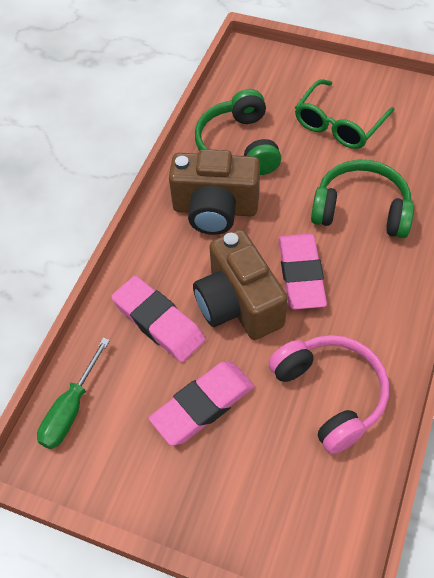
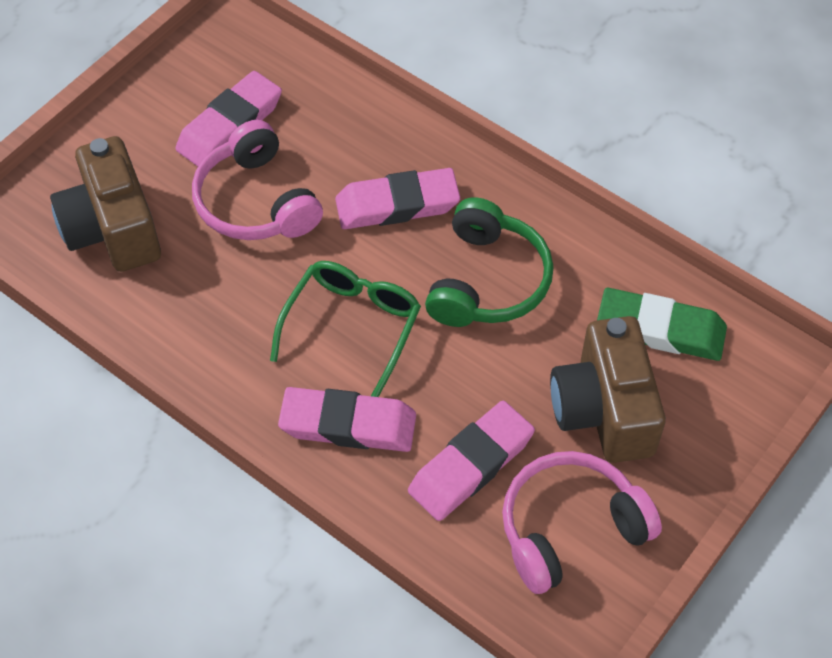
green eraser: none = 0 -> [597,288,727,361] = 1
green headphones: [195,89,281,175] [311,160,414,238] = 2 -> [425,197,553,327] = 1
green screwdriver: [37,338,110,449] = 1 -> none = 0
pink eraser: [111,276,206,362] [149,361,254,446] [279,234,327,310] = 3 -> [176,71,282,166] [278,387,416,452] [335,168,460,229] [408,401,535,521] = 4
pink headphones: [268,335,389,454] = 1 -> [192,120,323,240] [502,451,662,594] = 2

